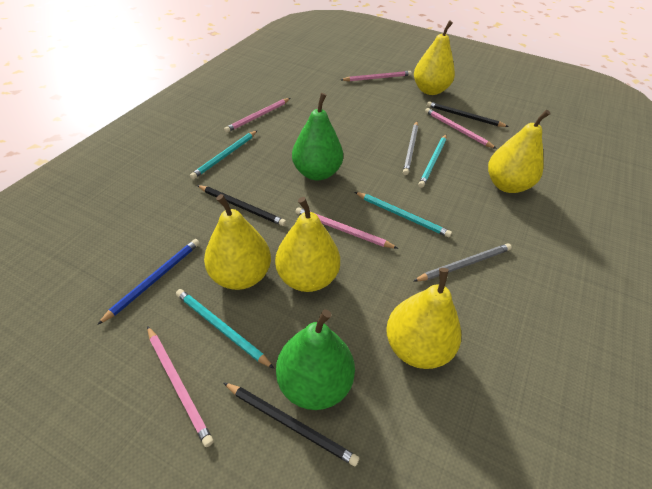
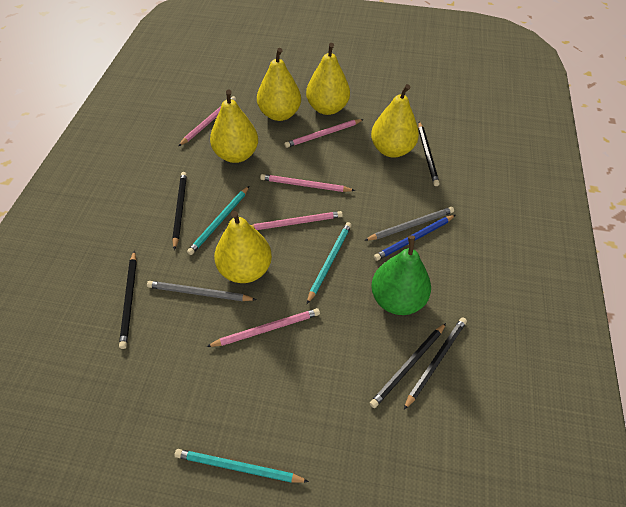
black pencil: [197,185,286,226] [223,382,360,467] [427,101,509,127] = 3 -> [119,250,137,349] [172,172,187,250] [370,323,446,408] [404,317,467,410] [418,122,440,186] = 5
green pear: [276,309,355,410] [292,93,343,180] = 2 -> [371,235,431,315] = 1
turquoise pencil: [176,289,274,369] [190,130,258,179] [355,192,452,238] [418,134,446,188] = 4 -> [174,449,309,483] [187,186,249,255] [307,222,352,304] = 3

